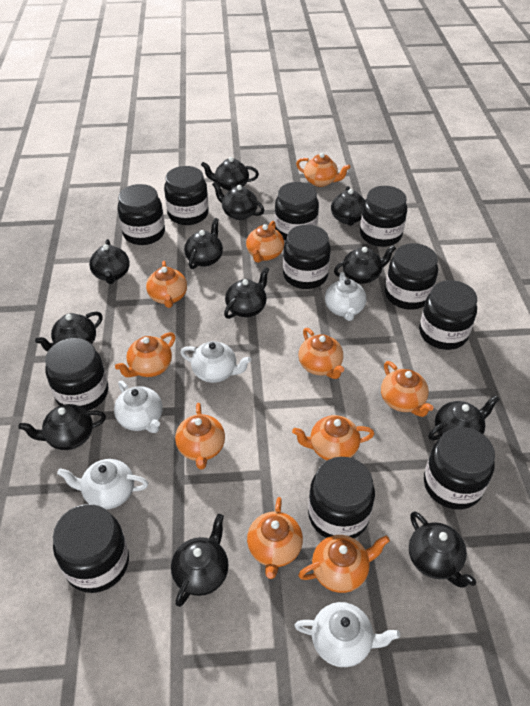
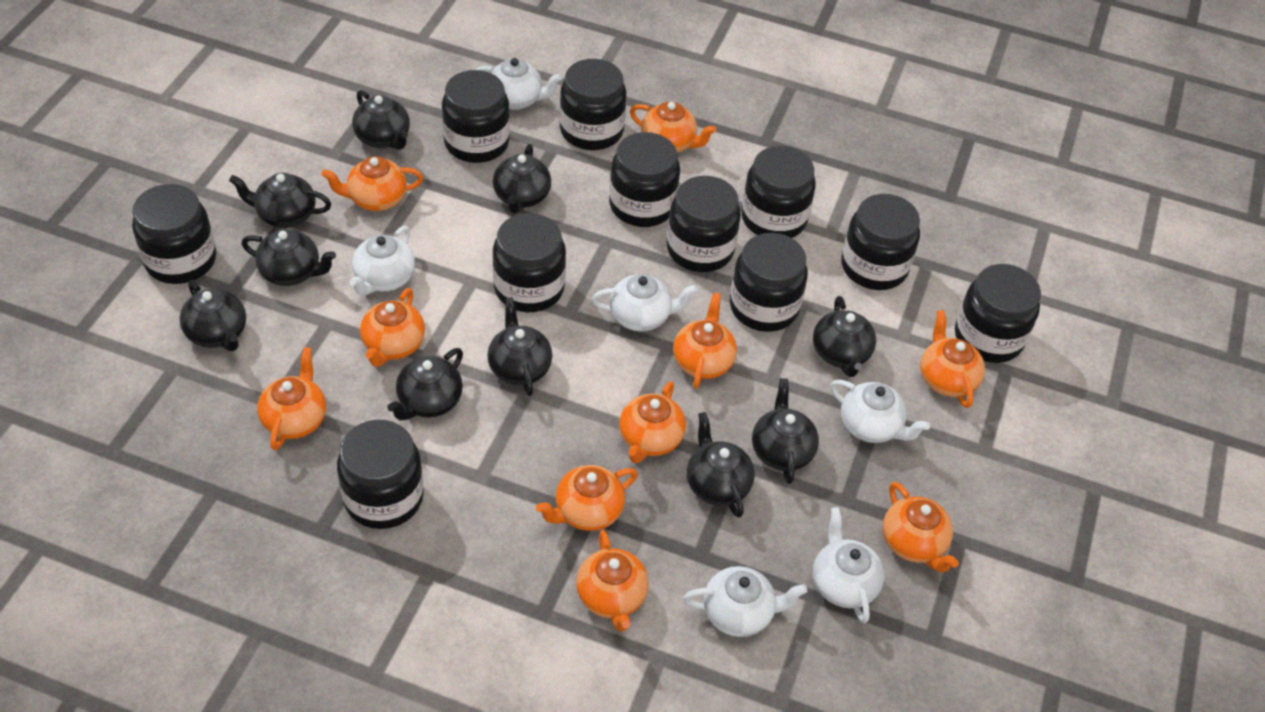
black teapot: [18,404,106,450] [35,312,103,352] [89,239,130,284] [171,514,229,607] [184,218,223,269] [201,157,259,191] [212,182,264,220] [224,267,269,319] [331,186,365,226] [334,245,396,284] [409,511,476,588] [428,395,499,440] = 12 -> [179,280,246,351] [229,173,331,228] [242,229,336,286] [352,90,410,150] [387,348,463,420] [487,297,552,396] [493,144,551,213] [687,412,755,518] [752,379,819,484] [813,296,876,377] = 10
white teapot: [57,459,148,509] [114,381,163,433] [180,341,251,383] [294,602,400,667] [325,272,366,321] = 5 -> [349,226,415,296] [475,58,563,110] [592,274,698,331] [683,566,808,637] [813,507,884,623] [830,380,930,443] = 6

